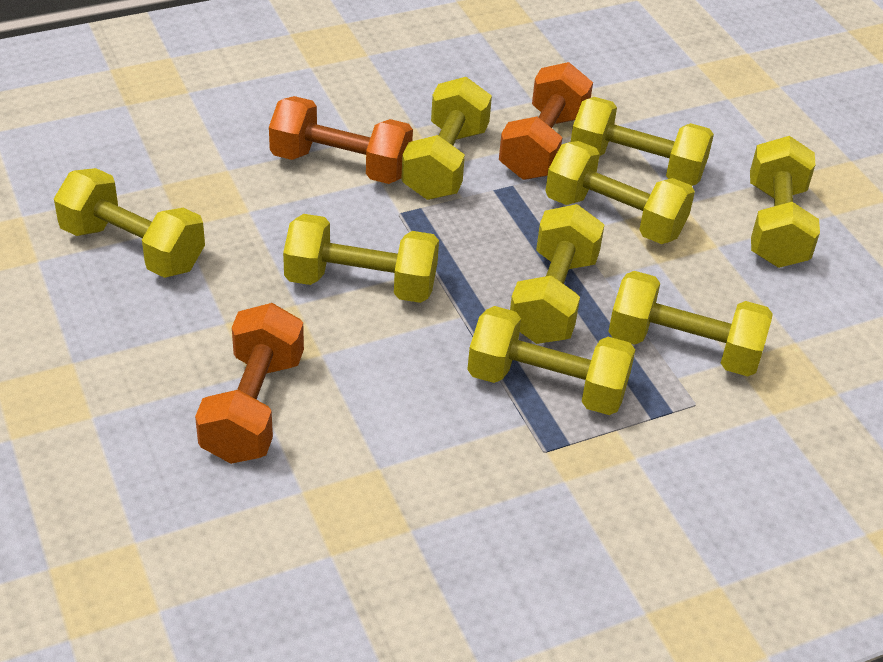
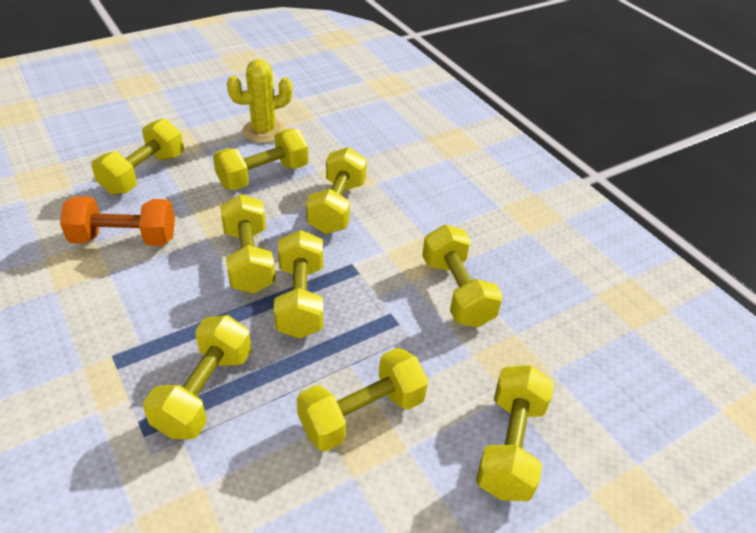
orange dumbbell: [195,303,304,464] [269,96,413,184] [499,62,593,180] = 3 -> [60,196,175,246] = 1
yellow cactus: none = 0 -> [227,59,293,143] = 1

